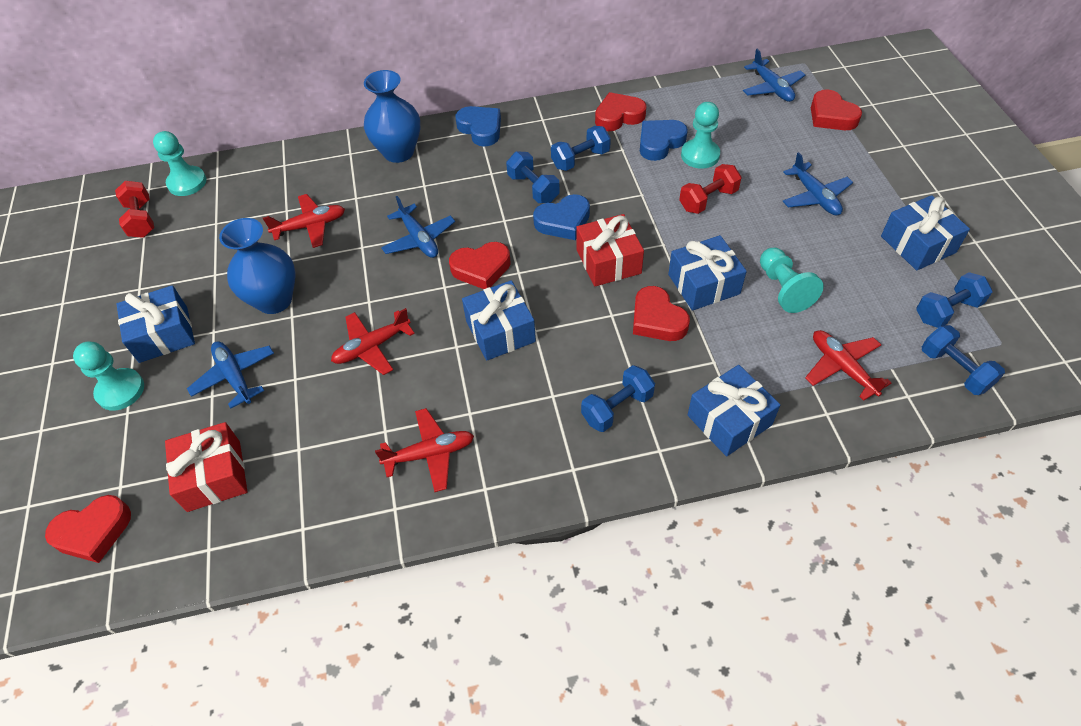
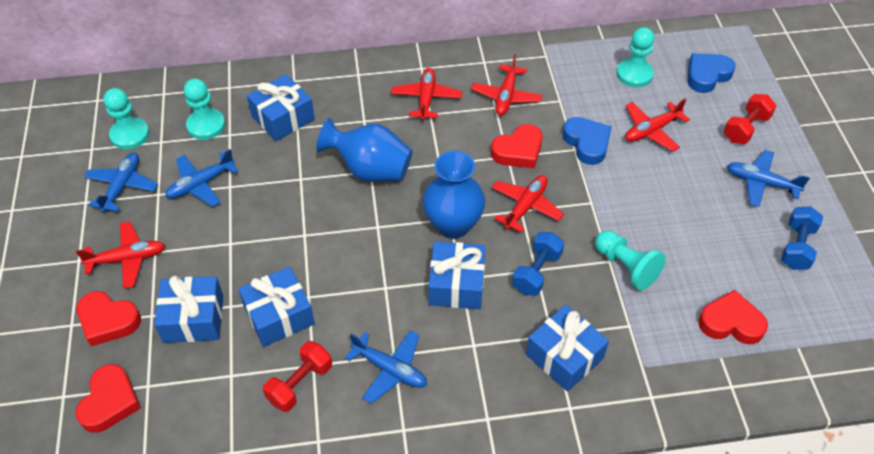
blue dumbbell: [506,151,560,203] [551,126,611,171] [581,365,655,432] [916,272,993,328] [922,325,1005,395] = 5 -> [512,232,564,296] [781,206,823,270] = 2
blue heart: [455,106,501,146] [533,194,590,240] [640,120,688,161] = 3 -> [562,117,612,165] [688,53,736,93] = 2
red gift: [165,422,247,512] [576,214,644,287] = 2 -> none = 0
red heart: [45,495,131,563] [449,242,510,289] [595,92,647,131] [633,286,690,341] [811,89,862,130] = 5 -> [75,364,141,433] [77,291,141,346] [491,124,543,168] [698,290,768,344] = 4
red plane: [263,194,345,248] [331,308,415,375] [375,408,474,492] [805,330,891,401] = 4 -> [76,221,165,289] [391,68,462,121] [471,54,542,116] [492,175,564,233] [625,98,690,151] = 5

